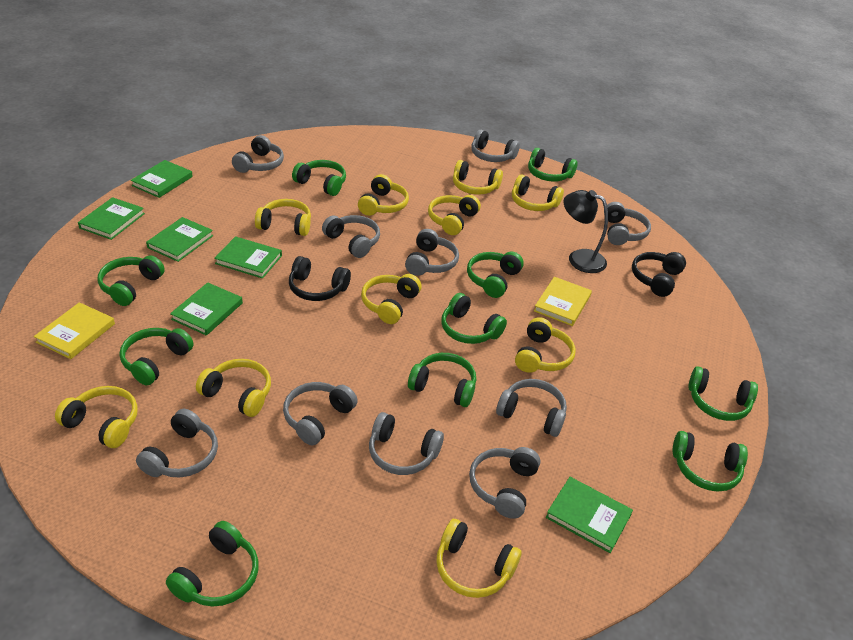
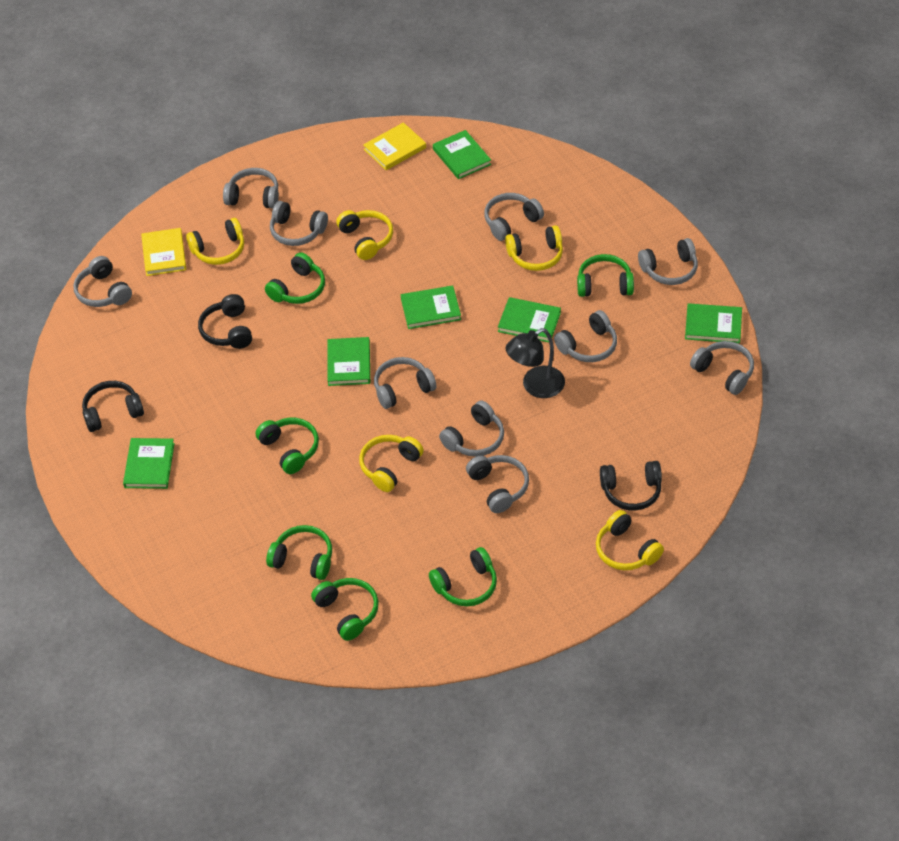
black headphones: [289,256,351,301] [632,252,686,297] = 2 -> [82,381,144,432] [198,294,252,349] [600,461,662,511] = 3
green headphones: [98,256,165,306] [119,328,194,386] [166,521,259,607] [292,160,346,196] [408,353,476,407] [441,293,507,344] [467,252,524,298] [528,148,578,182] [673,431,748,492] [688,366,758,421] = 10 -> [256,418,319,474] [265,252,325,304] [266,525,332,580] [311,578,379,641] [429,547,497,606] [577,254,634,297] = 6
yellow headphones: [55,386,138,448] [196,359,271,417] [255,199,311,236] [358,174,409,216] [361,274,422,324] [428,195,481,235] [436,519,521,598] [453,160,503,195] [512,175,564,211] [515,317,576,373] = 10 -> [186,218,244,265] [336,210,393,260] [359,435,424,492] [505,225,563,271] [596,510,664,570] = 5

